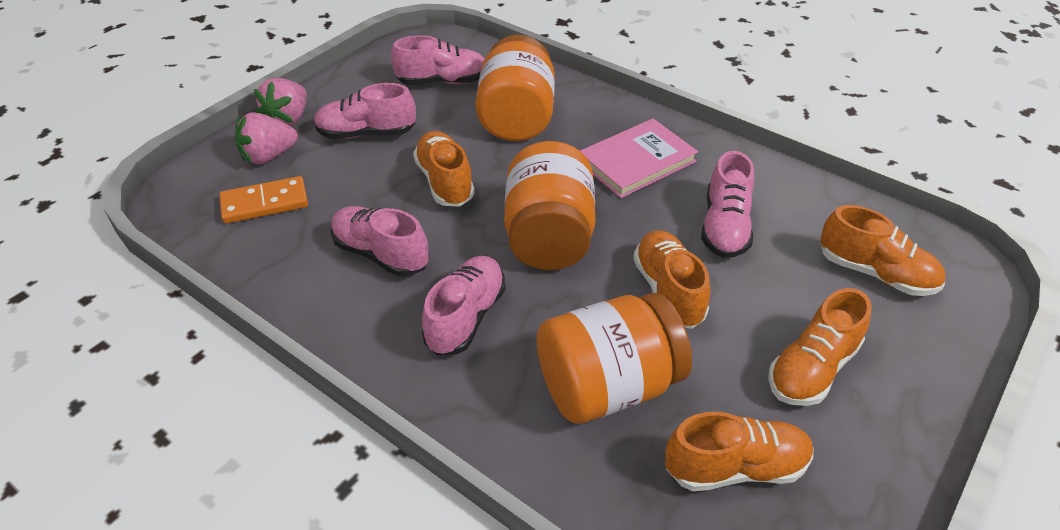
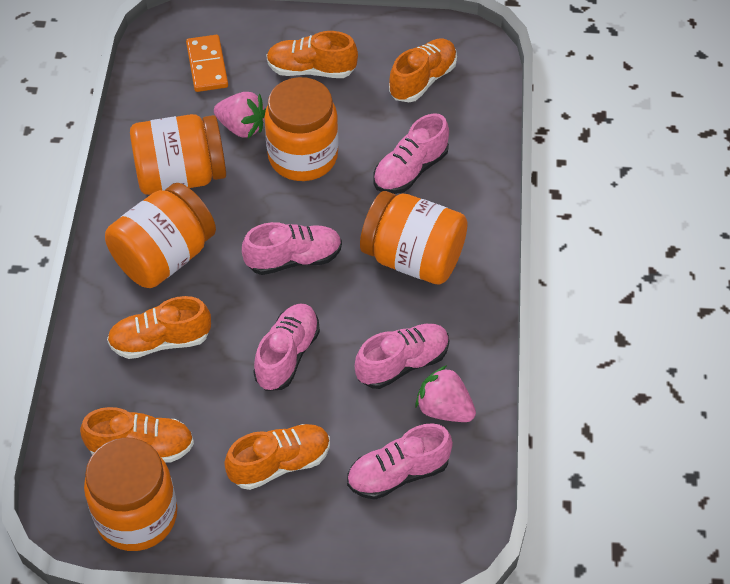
orange jar: [475,35,555,141] [504,141,595,270] [537,293,692,424] = 3 -> [84,438,177,551] [105,183,216,288] [130,114,226,195] [264,77,339,181] [360,191,468,284] = 5
pink book: [580,119,698,198] = 1 -> none = 0

